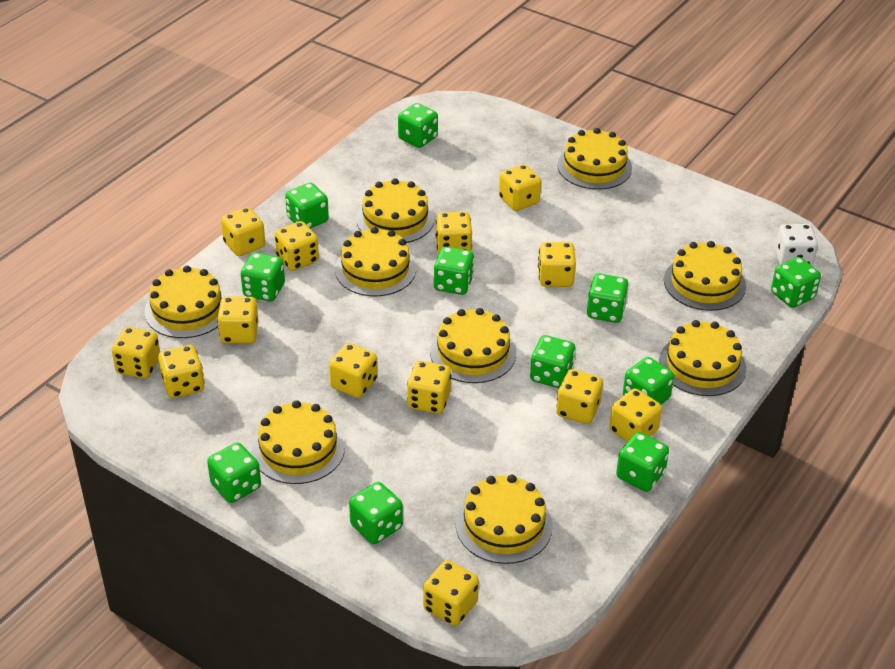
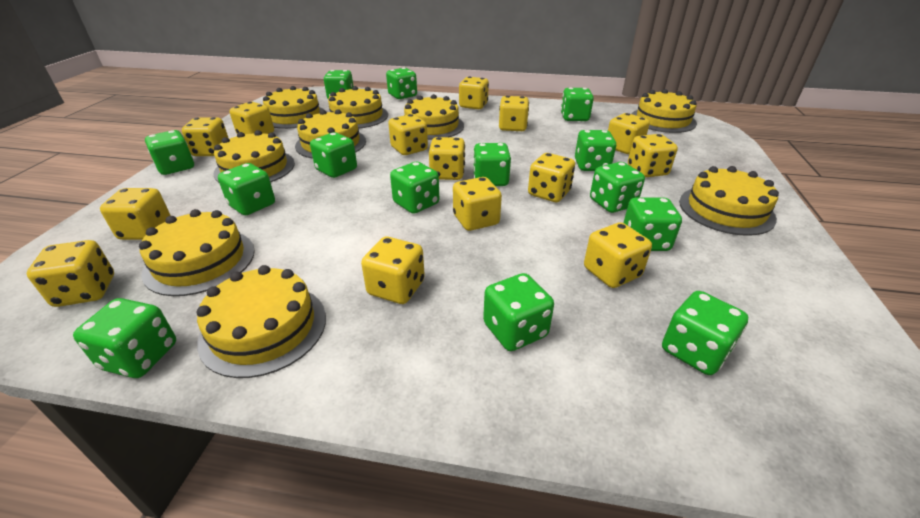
green dice: [207,442,261,503] [241,252,285,302] [285,183,329,229] [349,482,403,544] [398,103,438,148] [434,247,474,295] [530,335,575,388] [587,274,629,323] [616,432,669,492] [623,357,674,405] [771,257,821,308] = 11 -> [73,298,176,378] [145,130,194,175] [218,163,275,215] [310,132,357,178] [324,70,353,99] [386,68,417,99] [390,162,439,214] [473,143,511,186] [483,273,554,351] [561,88,594,121] [575,130,616,171] [590,162,645,213] [623,197,682,251] [662,291,748,375] = 14
white dice: [775,224,818,266] = 1 -> none = 0
yellow dice: [111,327,160,379] [158,345,205,398] [217,297,259,344] [221,207,265,256] [274,221,319,271] [329,343,377,398] [407,361,451,414] [423,560,479,626] [436,212,472,253] [499,164,541,211] [538,242,576,287] [556,369,603,424] [609,389,662,442] = 13 -> [27,240,114,307] [100,188,171,240] [182,117,229,156] [230,102,274,134] [361,236,425,304] [388,114,428,155] [429,137,465,180] [453,177,502,231] [459,77,489,109] [499,96,529,131] [528,153,575,202] [584,222,652,288] [608,113,650,154] [628,134,678,178] = 14

